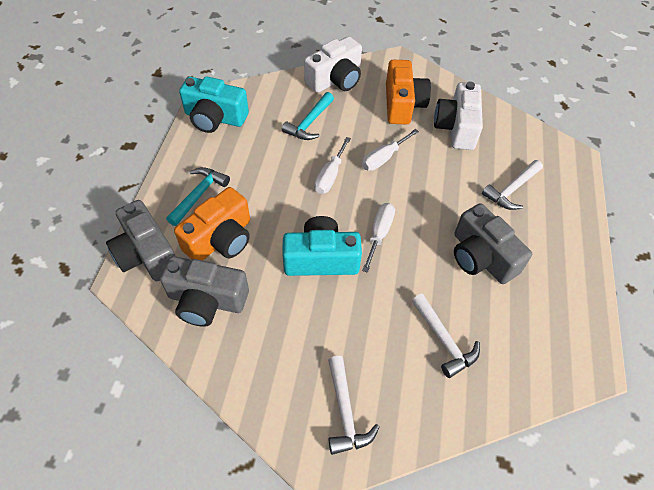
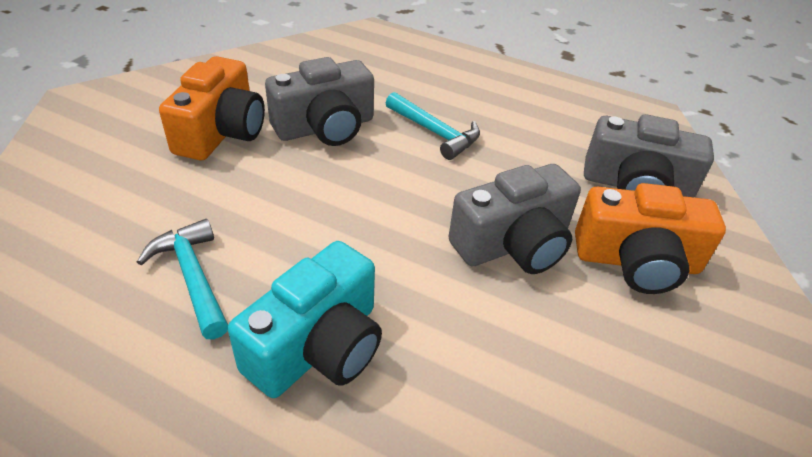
turquoise camera: [179,76,249,133] [282,216,362,276] = 2 -> [228,241,382,398] = 1
white camera: [304,36,362,93] [434,82,483,150] = 2 -> none = 0
white hammer: [328,356,379,455] [412,294,480,378] [482,160,543,210] = 3 -> none = 0
white screwdriver: [314,137,351,194] [362,129,419,171] [362,203,395,273] = 3 -> none = 0

